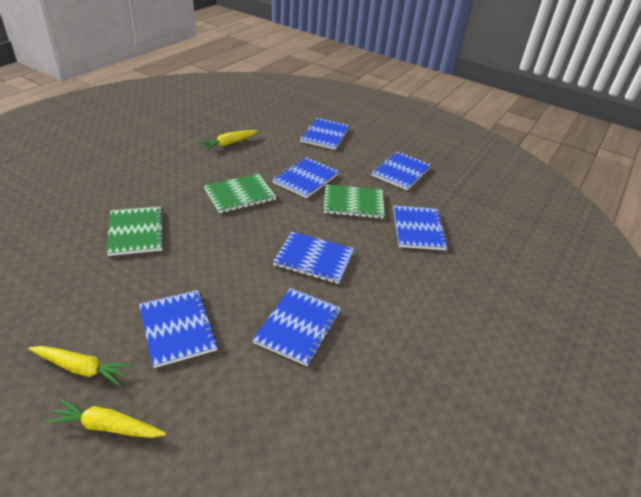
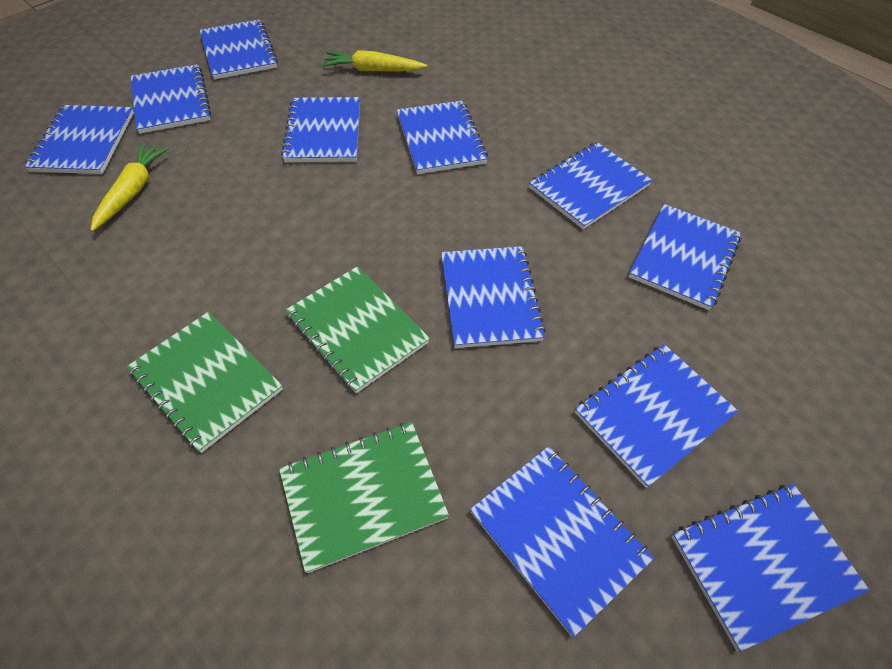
blue notebook: [139,290,218,368] [252,288,341,366] [272,157,339,198] [273,232,354,284] [300,118,350,150] [371,151,431,190] [393,205,449,250] = 7 -> [24,105,134,174] [131,64,211,134] [200,19,278,80] [281,97,360,162] [397,101,488,174] [441,246,546,348] [470,446,654,637] [529,142,652,229] [575,344,738,488] [628,204,741,310] [672,484,870,651] = 11
yellow carrot: [28,346,133,386] [45,399,166,438] [199,130,258,150] = 3 -> [91,143,169,231] [322,50,427,72] = 2

